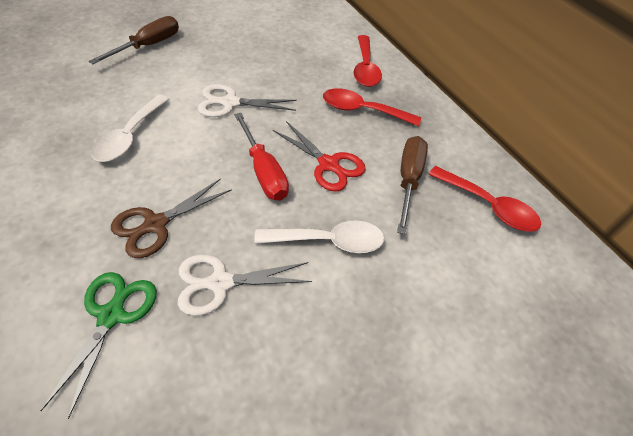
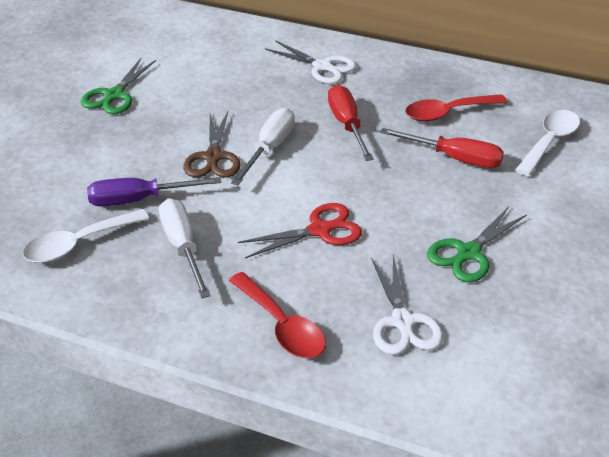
brown screwdriver: [89,16,179,64] [397,136,428,235] = 2 -> none = 0
green scissors: [41,272,157,419] = 1 -> [81,58,156,114] [427,206,527,282] = 2
purple screwdriver: none = 0 -> [87,177,221,207] = 1
red screwdriver: [234,113,289,200] = 1 -> [328,85,374,161] [380,128,504,168] = 2
red spoon: [323,88,421,126] [353,35,382,87] [428,166,541,232] = 3 -> [229,272,326,358] [405,94,508,121] = 2
white screwdriver: none = 0 -> [159,198,211,298] [231,108,295,185] = 2

